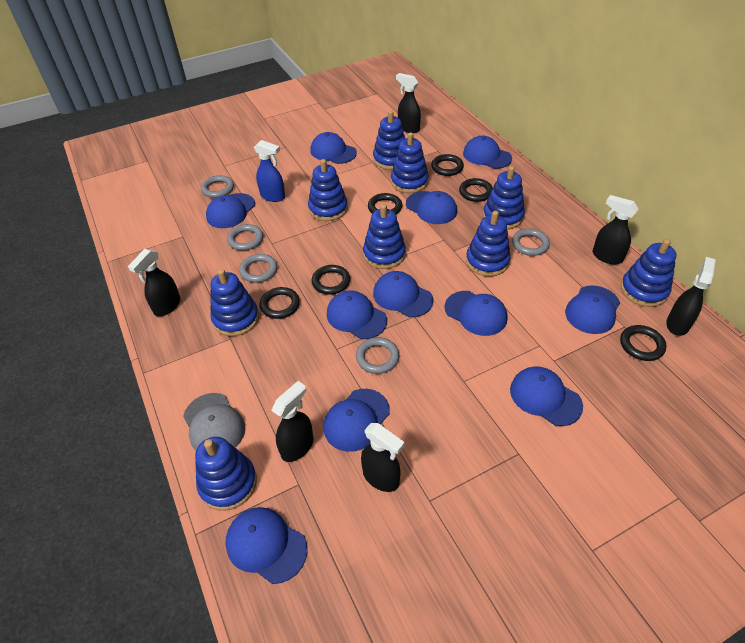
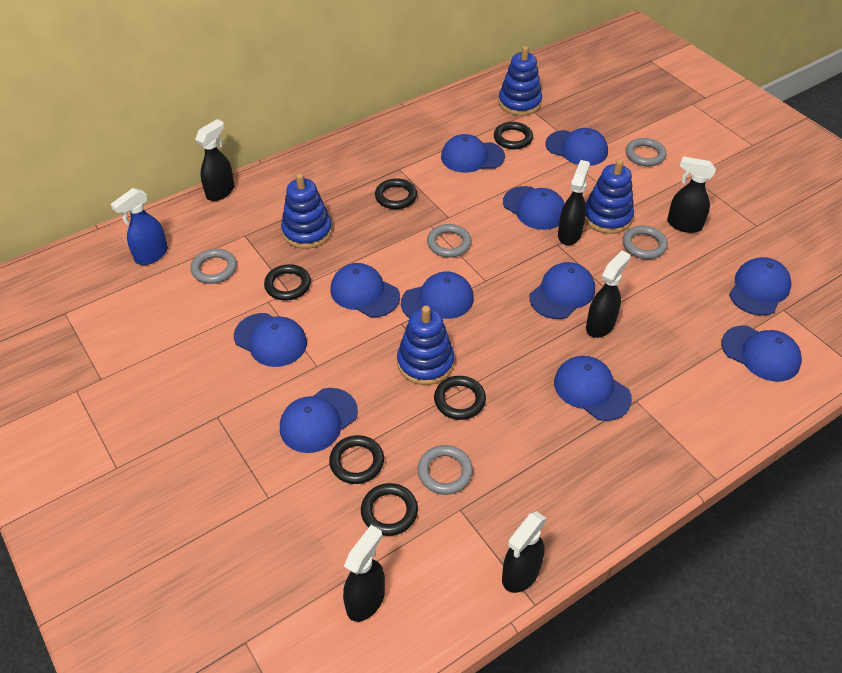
blue stacking toy: [195,437,257,511] [211,269,259,336] [308,159,348,221] [363,204,406,269] [373,111,406,170] [391,132,429,193] [466,211,511,277] [483,166,525,229] [621,239,676,307] = 9 -> [281,173,332,249] [397,306,454,385] [498,46,542,116] [585,159,634,234] = 4
grey cap: [183,393,245,451] = 1 -> none = 0

